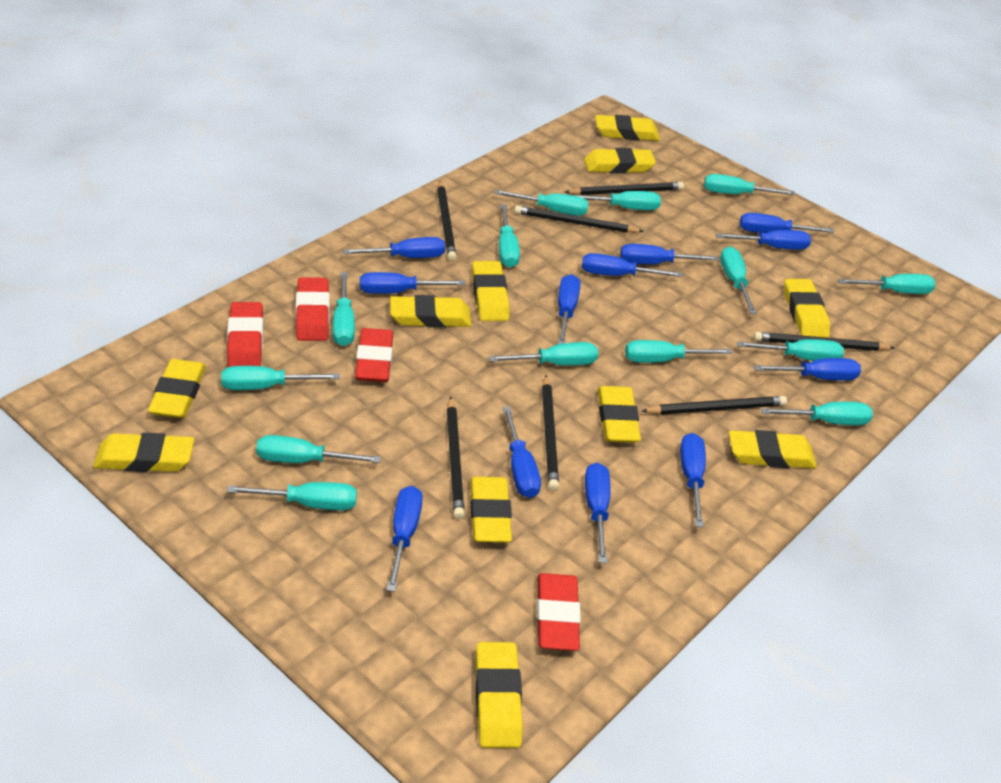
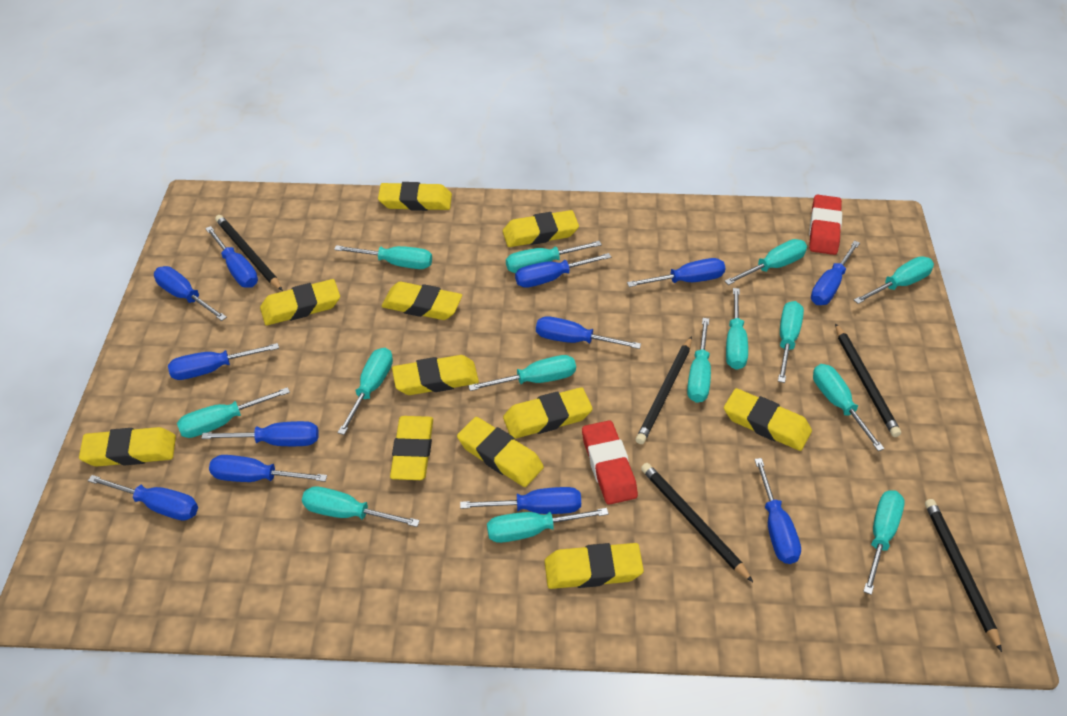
black pencil: [437,181,456,261] [447,397,465,519] [514,205,644,233] [542,375,559,491] [565,182,684,195] [642,396,787,415] [754,332,894,351] = 7 -> [215,215,283,291] [636,336,692,444] [641,463,753,582] [835,323,901,437] [925,499,1002,652] = 5
red eraser: [227,302,263,367] [296,277,330,341] [355,328,393,382] [537,573,581,651] = 4 -> [582,420,638,505] [809,195,842,255] = 2

